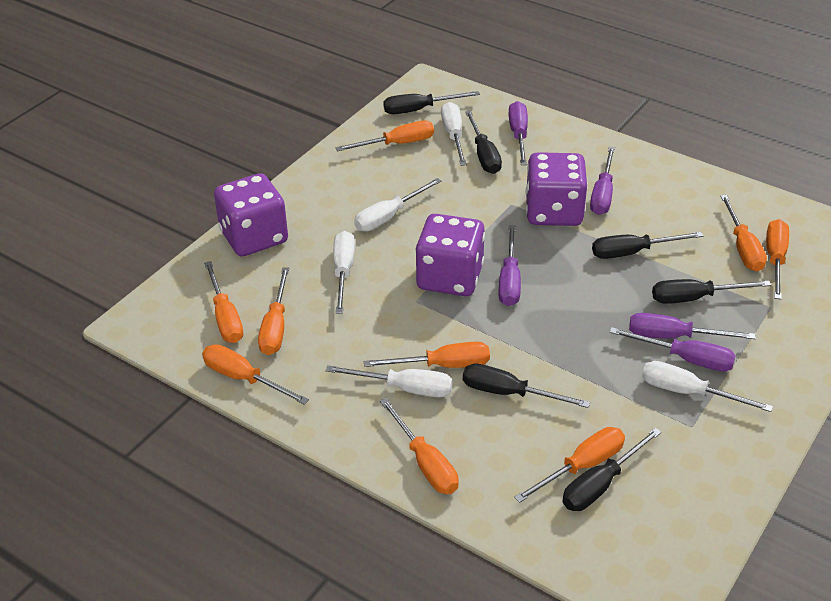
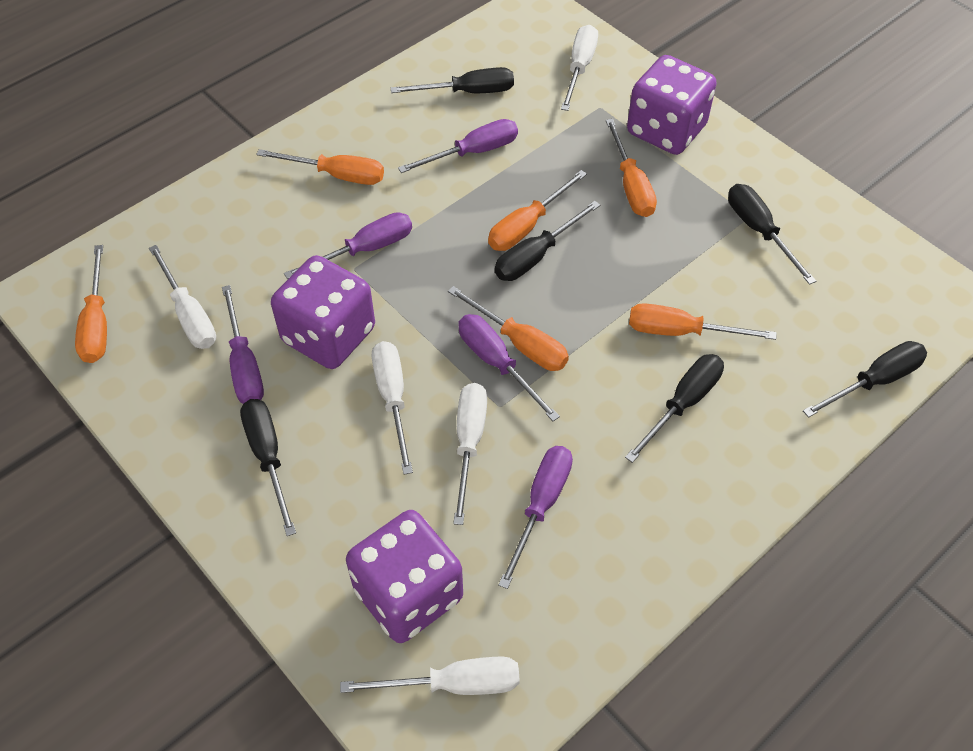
orange screwdriver: [202,344,309,405] [204,261,243,343] [258,267,289,355] [335,121,434,151] [364,342,490,368] [380,398,459,494] [514,427,625,503] [720,195,767,271] [766,219,789,299] = 9 -> [75,245,107,363] [256,149,384,185] [448,286,569,371] [488,170,587,251] [606,119,657,217] [629,303,777,340] = 6

